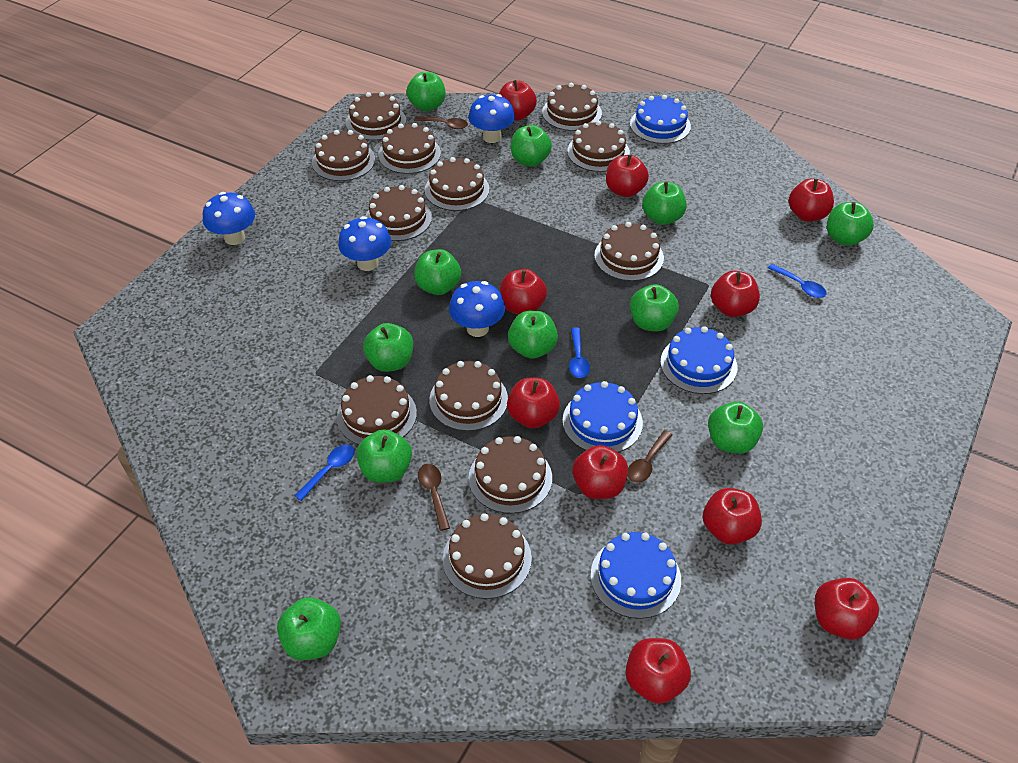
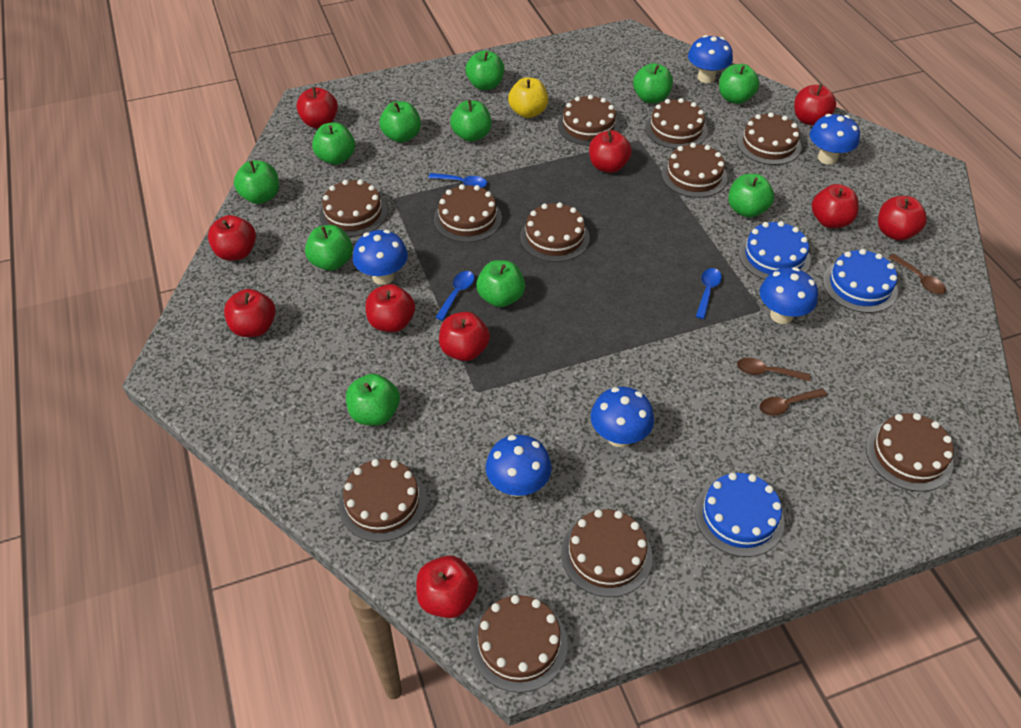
blue cake: [562,381,643,452] [591,532,681,619] [630,95,691,144] [660,326,737,394] = 4 -> [695,473,785,557] [739,221,811,280] [823,249,898,313] = 3
blue mushroom: [203,192,255,245] [338,216,391,271] [449,281,505,337] [469,94,515,143] = 4 -> [353,230,408,285] [486,435,552,497] [591,387,654,447] [688,35,733,83] [760,267,818,324] [810,114,860,165] = 6
brown cake: [312,130,375,181] [337,375,417,445] [346,92,406,140] [366,185,432,241] [378,123,441,174] [425,157,489,211] [429,361,508,431] [442,513,532,599] [469,436,552,514] [542,83,602,131] [567,121,630,172] [594,222,664,281] = 12 -> [319,179,388,237] [339,459,427,542] [434,184,502,242] [471,595,568,693] [520,202,590,262] [558,95,620,146] [561,509,653,597] [645,98,708,149] [662,143,728,198] [737,112,801,165] [866,413,954,492] = 11
yellow apple: none = 0 -> [508,77,548,118] = 1

